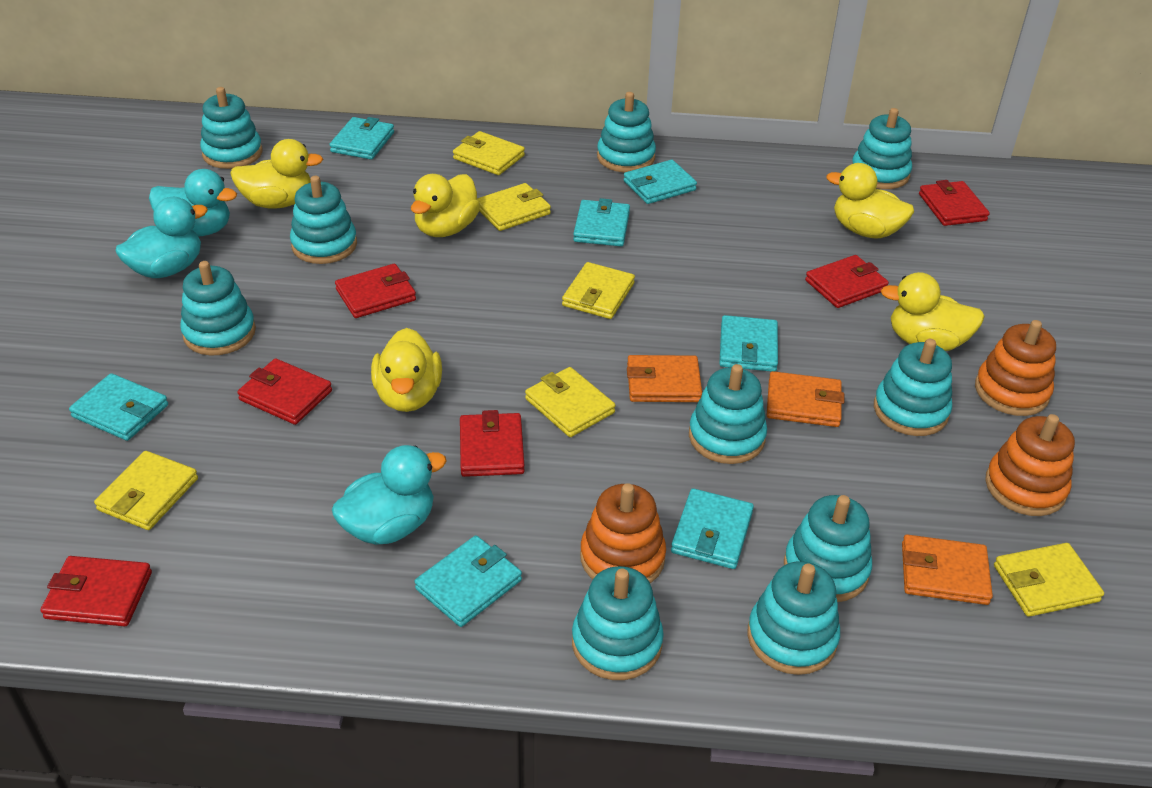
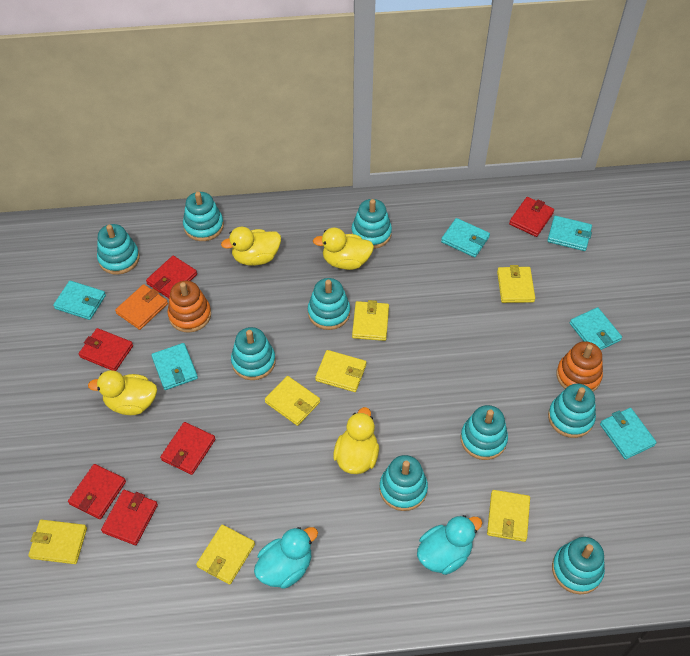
orange stacking toy: [580,483,666,583] [975,320,1056,416] [985,414,1075,516] = 3 -> [167,281,211,333] [556,341,603,391] = 2
orange wallet: [627,355,702,402] [767,371,844,427] [902,534,993,605] = 3 -> [115,284,168,330] = 1
turquoise duck: [115,197,208,278] [149,169,237,236] [332,445,446,545] = 3 -> [254,527,318,589] [417,515,482,575] = 2
turquoise stacking toy: [180,261,256,355] [200,87,262,169] [290,176,357,264] [572,566,664,680] [597,92,656,173] [689,364,767,464] [747,561,840,675] [784,495,872,602] [852,108,912,189] [874,339,952,436] = 10 -> [97,224,140,275] [183,192,224,241] [231,327,276,380] [308,278,350,330] [352,199,392,249] [379,455,428,511] [461,405,508,460] [548,384,596,438] [552,537,605,594] = 9
turquoise wallet: [69,373,168,441] [329,117,394,160] [415,535,522,627] [573,198,630,246] [624,160,697,204] [671,488,754,569] [719,315,778,372] = 7 -> [53,281,106,320] [151,343,198,390] [441,218,490,257] [547,216,592,251] [570,307,622,350] [600,408,657,459] = 6
yellow duck: [230,139,323,209] [371,328,442,412] [411,174,480,237] [826,163,914,239] [881,272,985,351] = 5 -> [88,370,157,415] [221,227,281,266] [313,227,374,270] [333,407,379,474] = 4
yellow wallet: [94,451,198,530] [453,131,525,175] [477,183,551,231] [525,367,616,437] [562,262,635,319] [994,543,1104,617] = 6 -> [28,520,87,564] [196,525,255,585] [265,376,320,426] [315,350,366,392] [352,300,389,341] [487,490,530,542] [497,265,535,303] = 7

